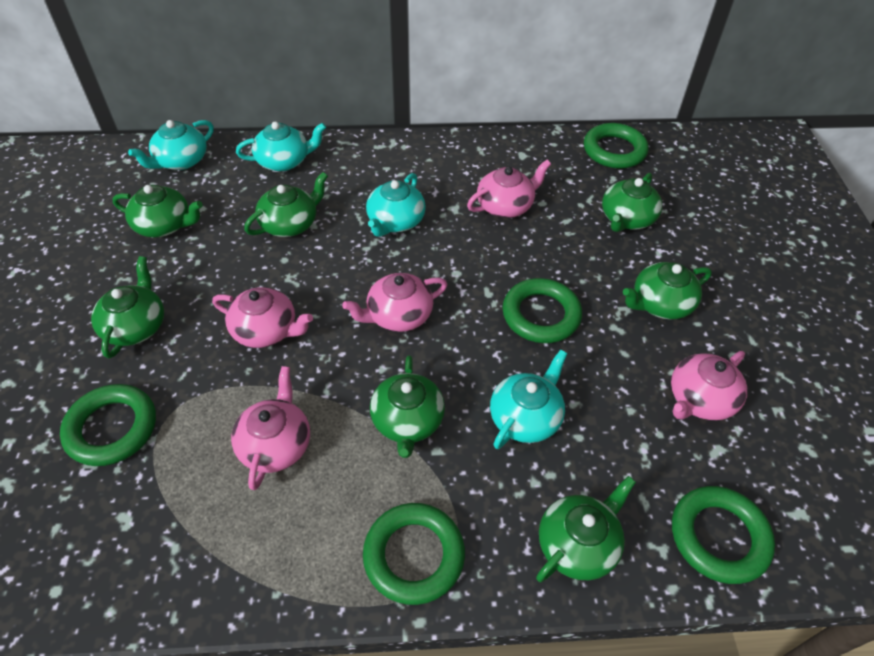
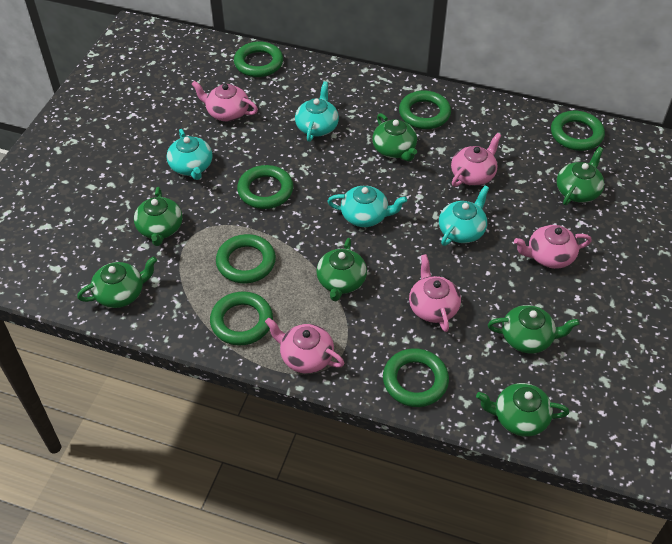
green ring: [60,384,156,466] [363,503,465,605] [503,278,582,343] [584,123,649,169] [672,486,775,584] = 5 -> [210,291,273,345] [216,234,276,283] [234,41,283,77] [237,165,293,209] [383,348,449,407] [399,91,451,129] [551,111,605,151] = 7

